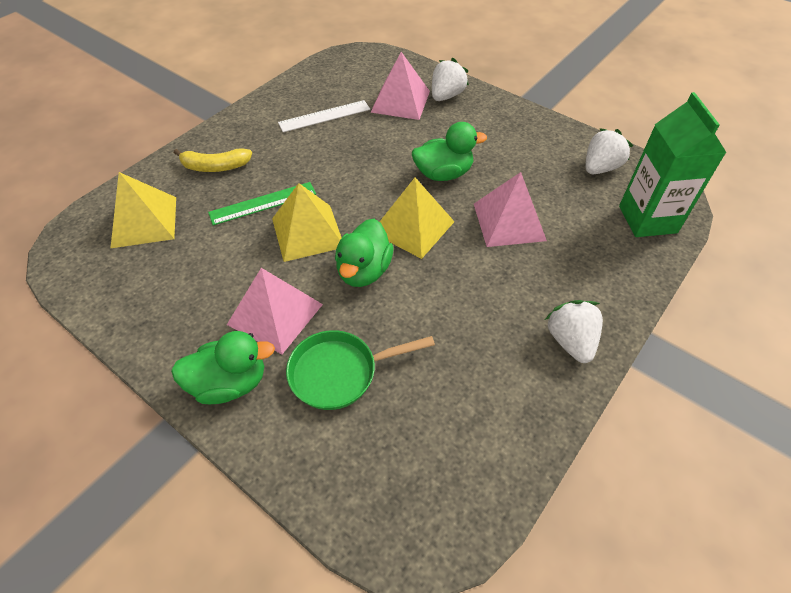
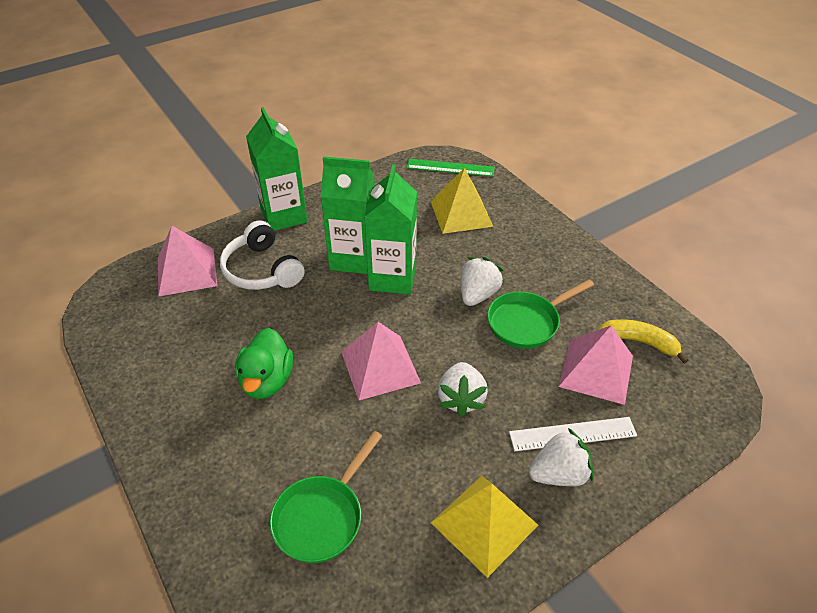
green carton: [619,92,727,237] = 1 -> [246,107,308,231] [320,157,375,274] [364,164,417,294] = 3
green duck: [171,331,275,404] [335,219,394,287] [412,122,487,181] = 3 -> [235,328,293,399] = 1
green pan: [286,330,435,410] = 1 -> [270,431,382,563] [487,279,594,349] = 2
white headphones: none = 0 -> [220,220,305,290] = 1
yellow pyramid: [110,172,176,248] [272,183,342,262] [380,178,455,259] = 3 -> [431,168,493,234] [431,476,538,578] = 2

